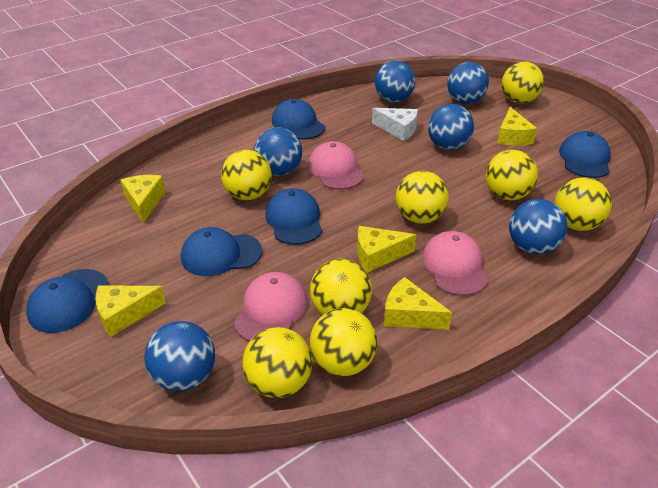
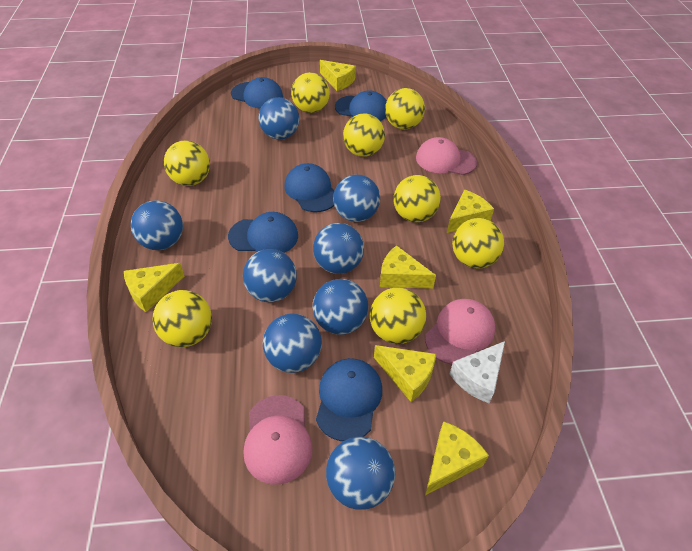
blue ball: [144,321,215,391] [254,127,302,176] [375,61,415,103] [428,104,474,150] [447,62,489,104] [509,199,567,255] = 6 -> [131,201,183,250] [243,249,297,302] [258,97,299,140] [263,314,322,373] [313,223,364,274] [313,279,368,335] [326,436,395,510] [333,175,380,222] = 8
yellow cheese: [95,285,166,337] [120,175,166,223] [357,226,416,273] [384,277,452,330] [497,107,537,146] = 5 -> [124,263,184,312] [320,60,356,91] [374,345,436,402] [380,245,436,289] [425,421,489,495] [447,190,494,233] = 6

